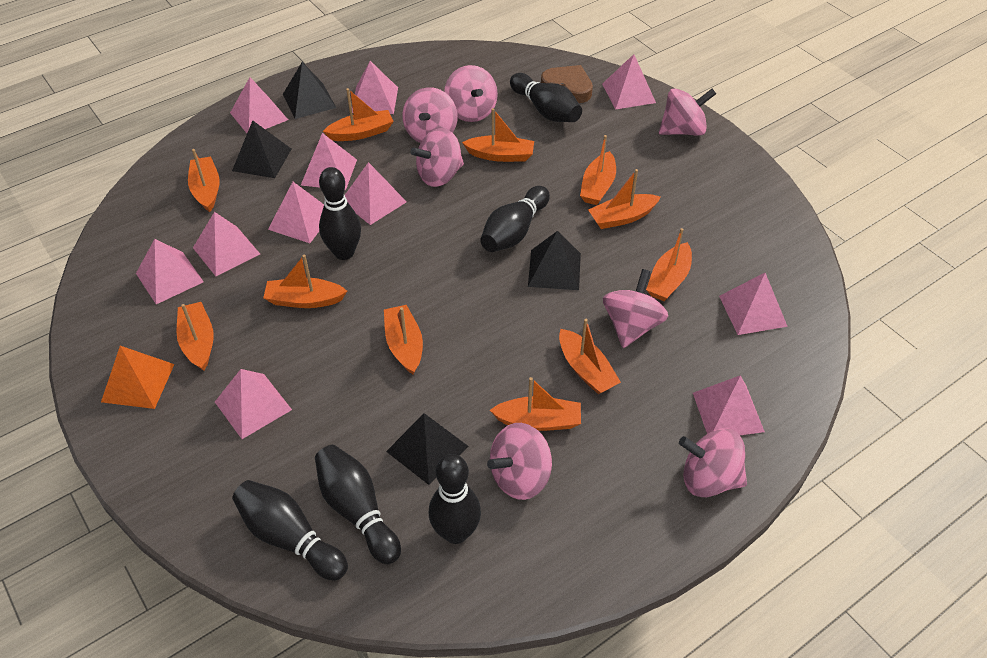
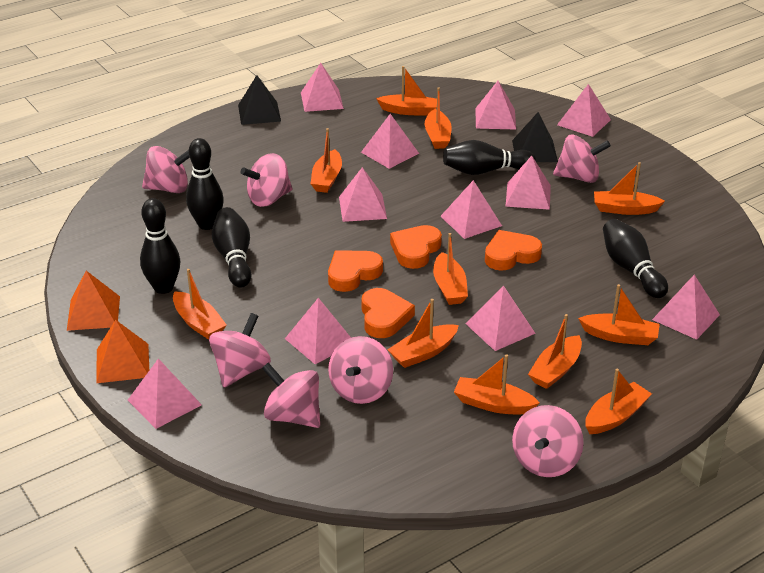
black bowling pin: [232,480,348,580] [315,445,401,564] [319,167,361,260] [429,454,481,544] [480,186,550,252] [510,73,582,122] = 6 -> [140,198,180,294] [186,138,224,230] [212,207,251,288] [443,140,536,175] [603,219,668,298] = 5
black pyramid: [232,120,291,178] [283,62,336,119] [386,413,469,485] [528,231,581,290] = 4 -> [238,75,281,125] [512,112,558,162] = 2
brown heart: [541,65,593,103] = 1 -> none = 0
orange heart: none = 0 -> [328,250,383,292] [361,288,415,338] [390,225,442,269] [485,230,542,271] = 4
orange pyramid: [101,346,174,409] = 1 -> [67,271,120,331] [96,320,149,383] = 2

